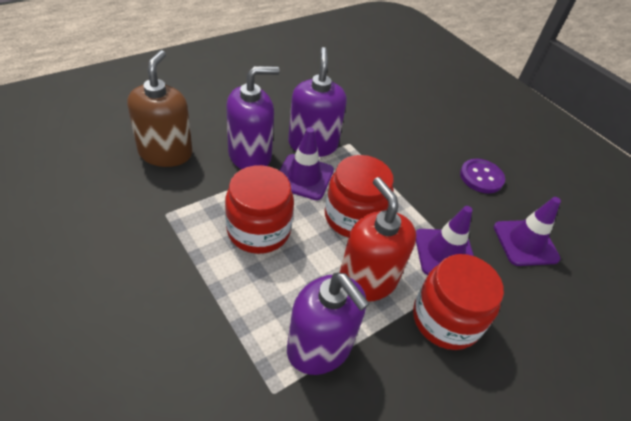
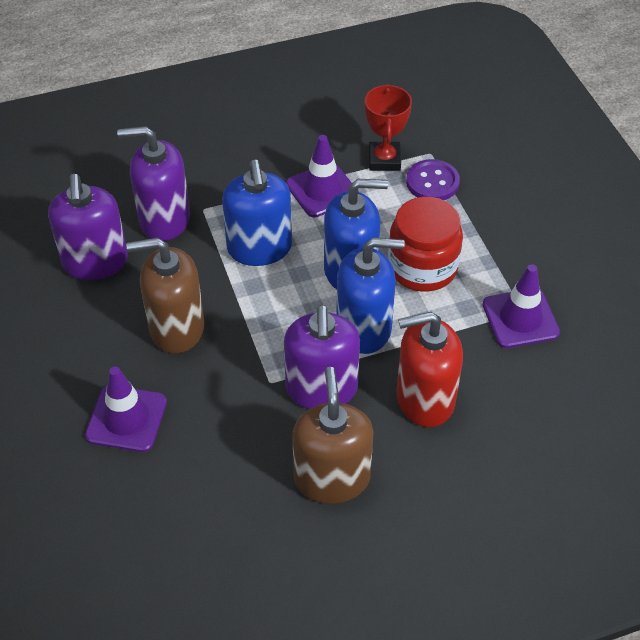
blue soap dispenser: none = 0 -> [222,160,292,266] [324,179,388,290] [336,237,405,354] = 3
brown soap dispenser: [127,50,193,167] = 1 -> [126,238,205,353] [292,367,373,504] = 2
red jar: [225,165,294,254] [325,155,394,238] [413,254,504,350] = 3 -> [388,197,463,292] = 1
red trophy: none = 0 -> [365,84,412,171] = 1

